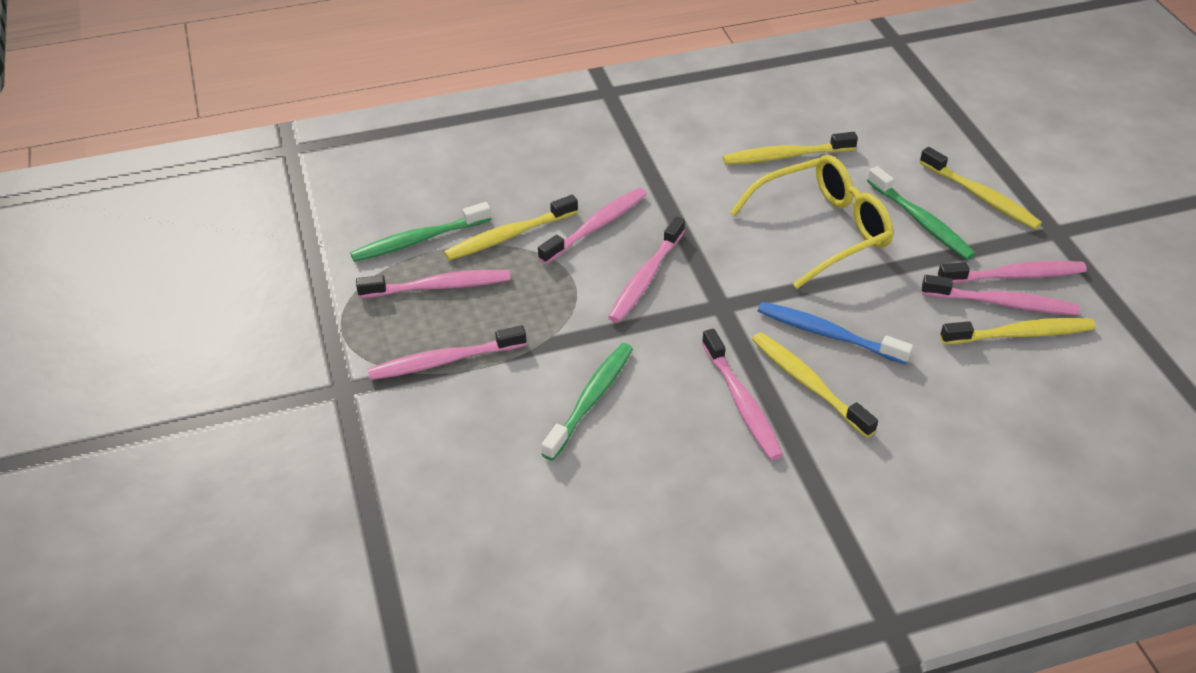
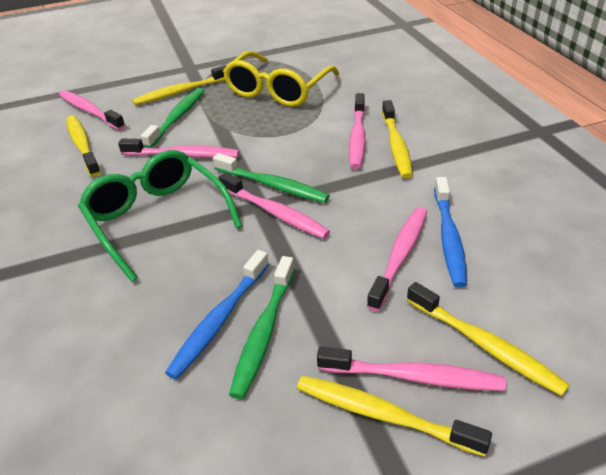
blue toothbrush: [758,302,913,364] = 1 -> [165,250,269,380] [434,177,467,288] = 2
green glasses: none = 0 -> [78,150,242,282] = 1
pink toothbrush: [356,270,510,298] [367,325,526,380] [538,188,647,264] [608,216,685,323] [702,329,783,460] [922,275,1080,315] [938,261,1087,284] = 7 -> [59,90,125,130] [118,138,239,158] [218,172,330,239] [317,347,506,391] [349,93,365,169] [367,207,427,311] = 6

